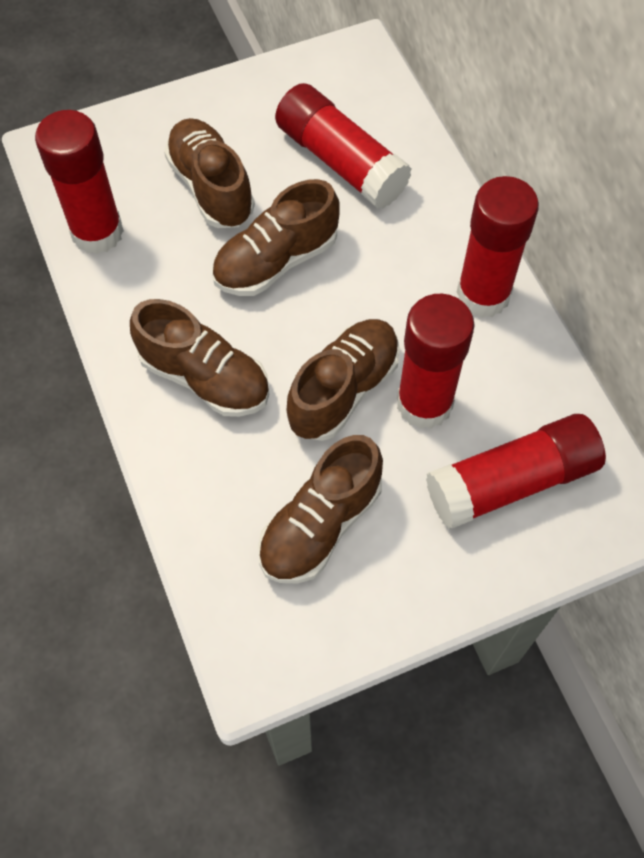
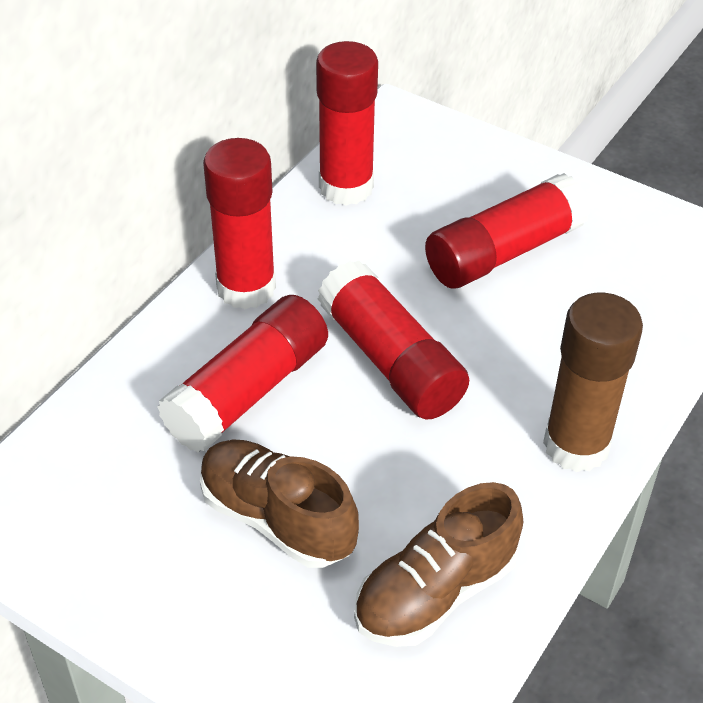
brown glue stick: none = 0 -> [543,293,643,472] = 1
brown shoe: [130,299,269,417] [164,118,255,228] [212,179,340,296] [258,435,383,584] [287,319,400,441] = 5 -> [200,439,359,568] [354,482,523,647] = 2

